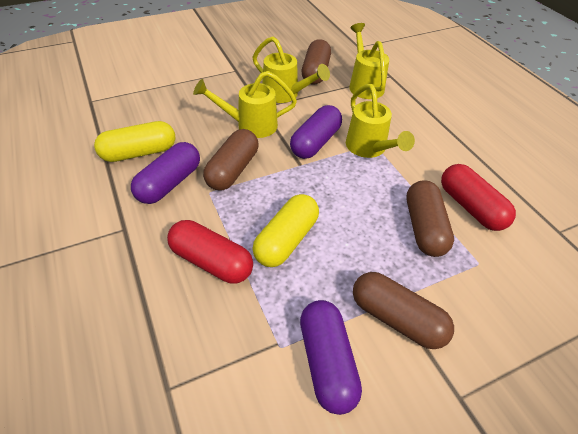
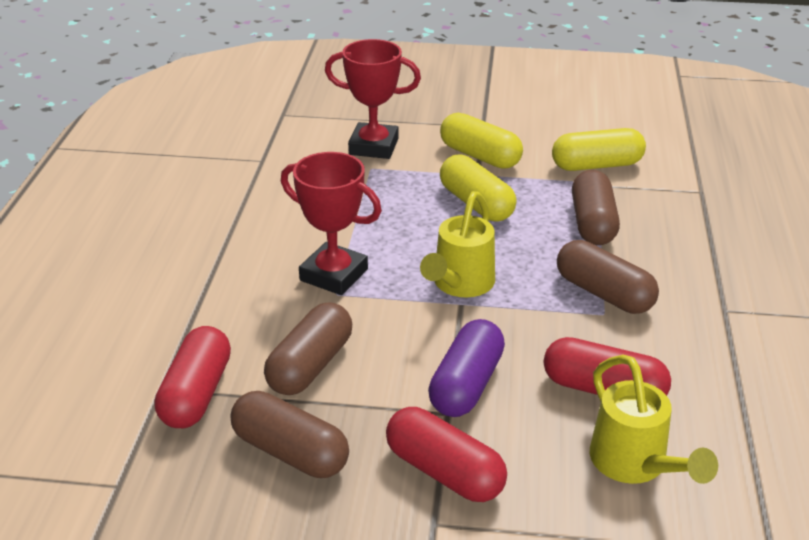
purple capsule: [131,142,200,204] [290,105,342,159] [300,300,362,415] = 3 -> [428,319,505,417] = 1
red capsule: [167,220,253,284] [441,164,516,231] = 2 -> [154,326,231,428] [386,407,507,502] [544,337,671,396] = 3
red trophy: none = 0 -> [281,152,382,295] [325,39,421,159] = 2
yellow capsule: [94,121,175,162] [252,194,319,267] = 2 -> [440,113,523,169] [440,154,517,221] [552,128,646,171] = 3
yellow watering can: [193,71,297,138] [252,36,330,103] [346,84,415,158] [349,23,389,99] = 4 -> [420,191,495,297] [590,355,718,484] = 2

